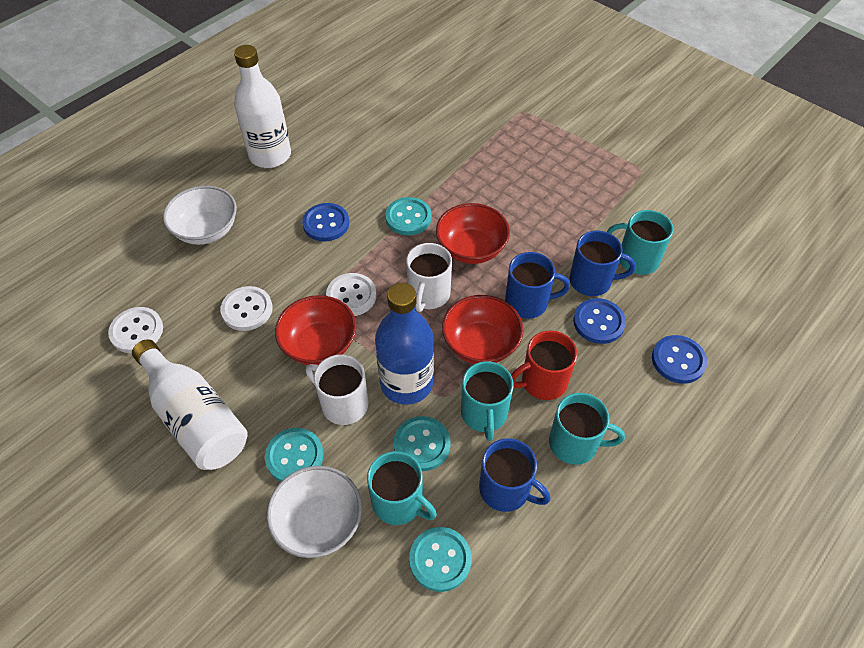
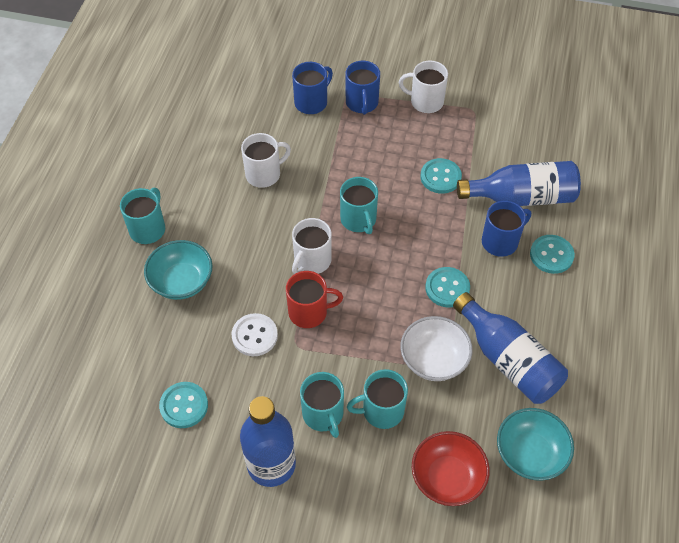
blue bottle: [375,283,434,405] = 1 -> [240,396,296,487] [453,292,568,404] [457,161,581,206] = 3
blue button: [302,203,349,242] [573,298,626,344] [652,335,707,384] = 3 -> none = 0
red bowl: [275,295,357,365] [436,203,510,264] [442,295,523,364] = 3 -> [412,431,490,506] = 1
turquoise bowl: none = 0 -> [144,240,213,300] [497,408,574,481] = 2
white bottle: [132,339,248,470] [234,45,291,168] = 2 -> none = 0
white bowl: [163,186,237,245] [266,466,362,558] = 2 -> [400,316,473,381] = 1
white button: [108,307,163,353] [220,286,273,331] [326,273,376,316] = 3 -> [232,313,278,356] = 1
white mug: [306,355,368,425] [406,243,452,312] = 2 -> [241,133,291,188] [292,218,332,274] [399,61,448,113] = 3

